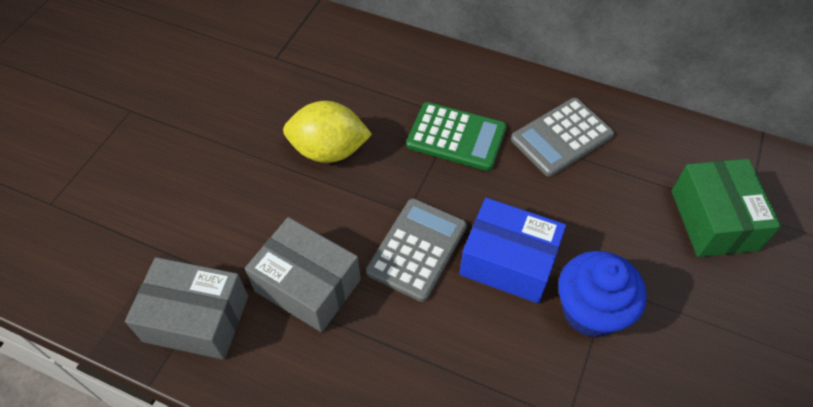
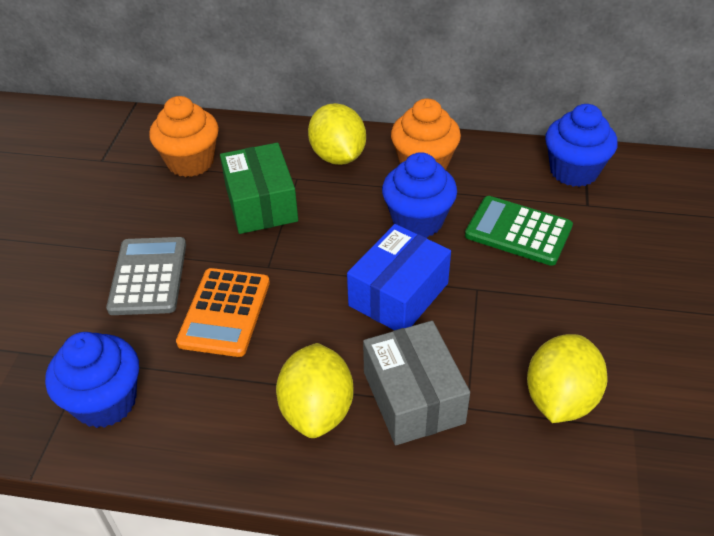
blue cupcake: [558,251,647,337] = 1 -> [45,332,139,428] [382,152,457,238] [545,104,618,187] = 3
grey box: [125,257,248,360] [245,217,361,332] = 2 -> [363,321,470,445] = 1
grey calculator: [366,198,467,302] [511,98,614,177] = 2 -> [106,237,186,315] = 1
orange calculator: none = 0 -> [176,268,270,357] = 1
orange cupcake: none = 0 -> [149,96,219,177] [391,98,461,170] = 2
yellow lemon: [283,101,372,163] = 1 -> [276,343,354,438] [308,103,366,165] [527,334,607,423] = 3

